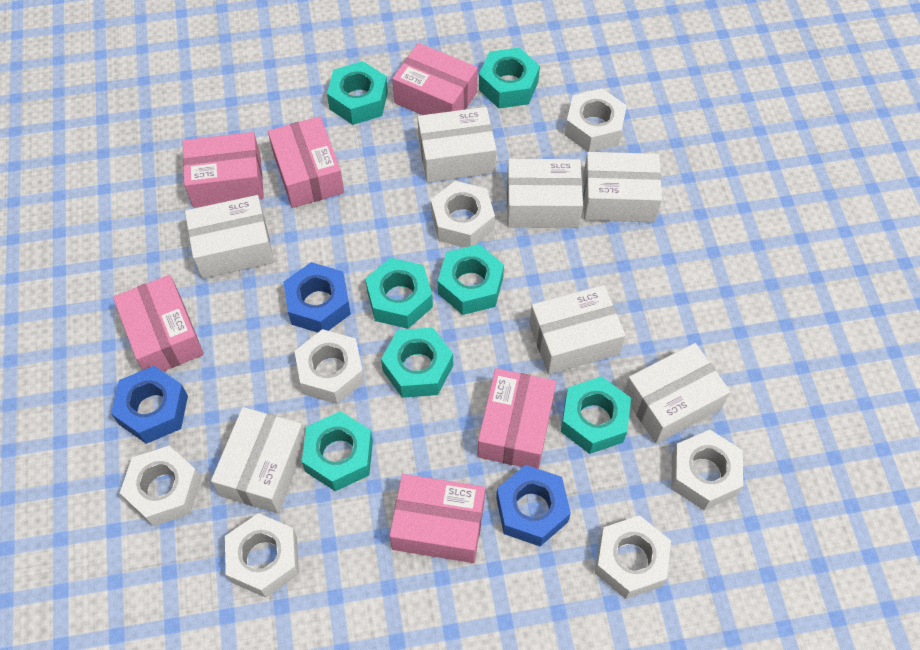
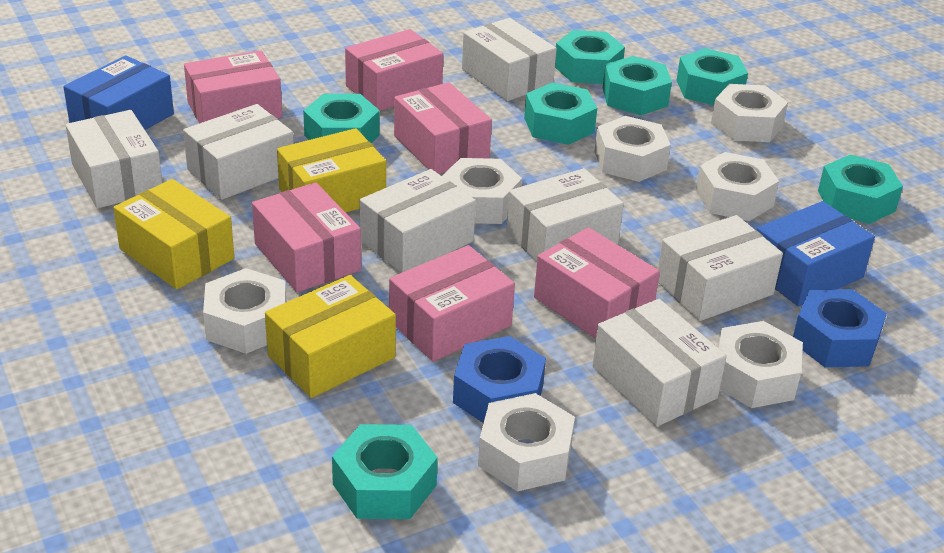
blue box: none = 0 -> [64,55,174,130] [757,201,875,307] = 2
blue nut: [111,366,188,444] [284,262,351,333] [496,465,571,546] = 3 -> [453,336,546,423] [793,289,887,367] = 2
yellow box: none = 0 -> [113,179,234,290] [265,275,396,398] [277,128,386,212] = 3

